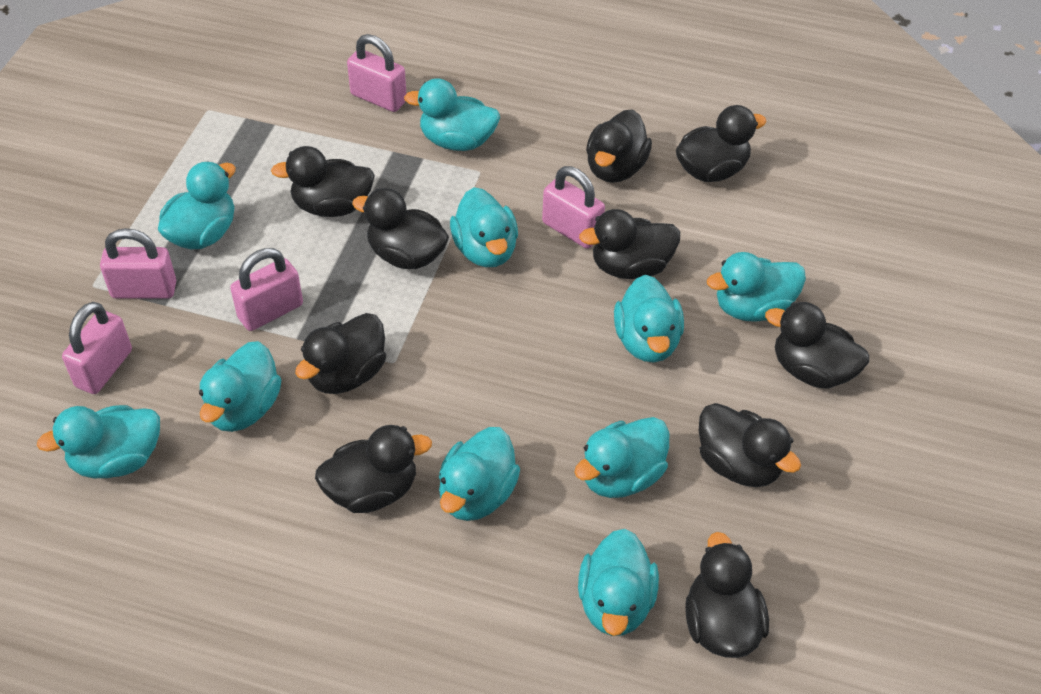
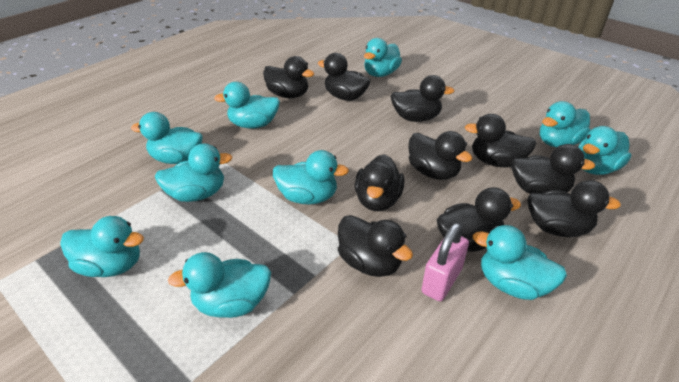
pink padlock: [62,302,132,394] [100,228,176,299] [230,248,303,331] [347,34,406,112] [542,166,605,249] = 5 -> [421,223,469,301] = 1

